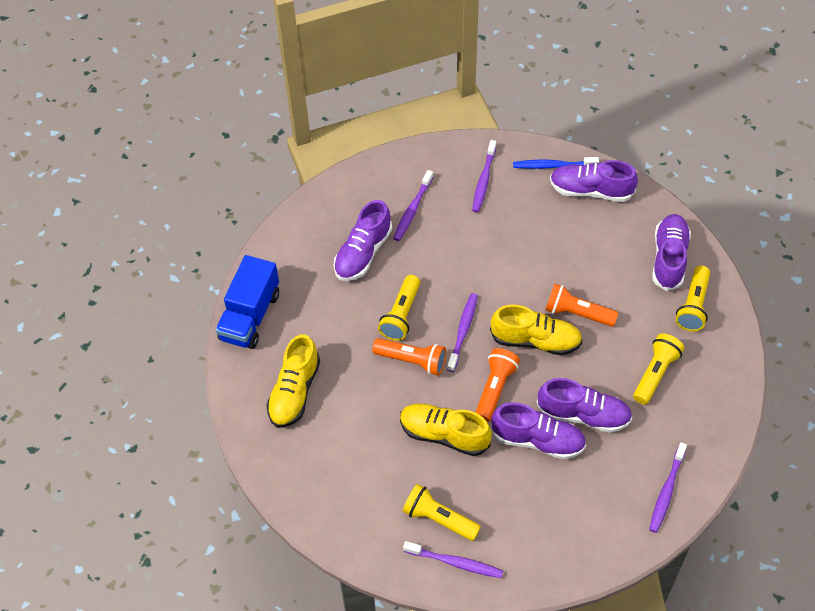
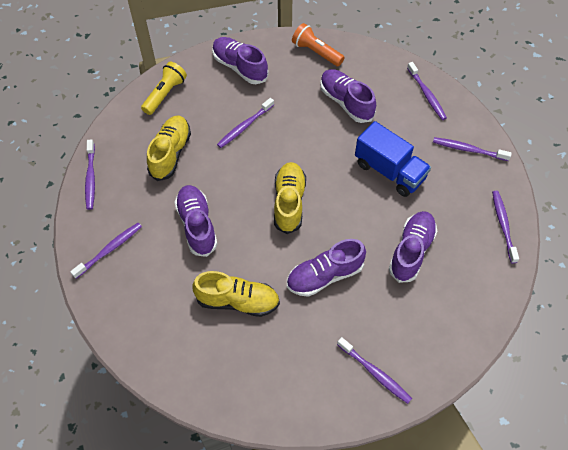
blue toothbrush: [513,157,599,169] = 1 -> none = 0
orange flashlight: [372,338,446,376] [475,348,520,422] [545,284,618,327] = 3 -> [292,23,345,66] = 1
purple toothbrush: [393,170,433,241] [403,541,503,578] [447,293,478,372] [472,140,496,212] [649,442,687,533] = 5 -> [70,223,142,279] [85,139,95,210] [217,98,274,148] [337,337,412,404] [407,62,447,120] [433,137,512,161] [492,191,519,263] = 7
yellow flashlight: [378,275,420,341] [402,484,481,541] [633,333,685,405] [676,266,710,331] = 4 -> [141,62,187,115] = 1

